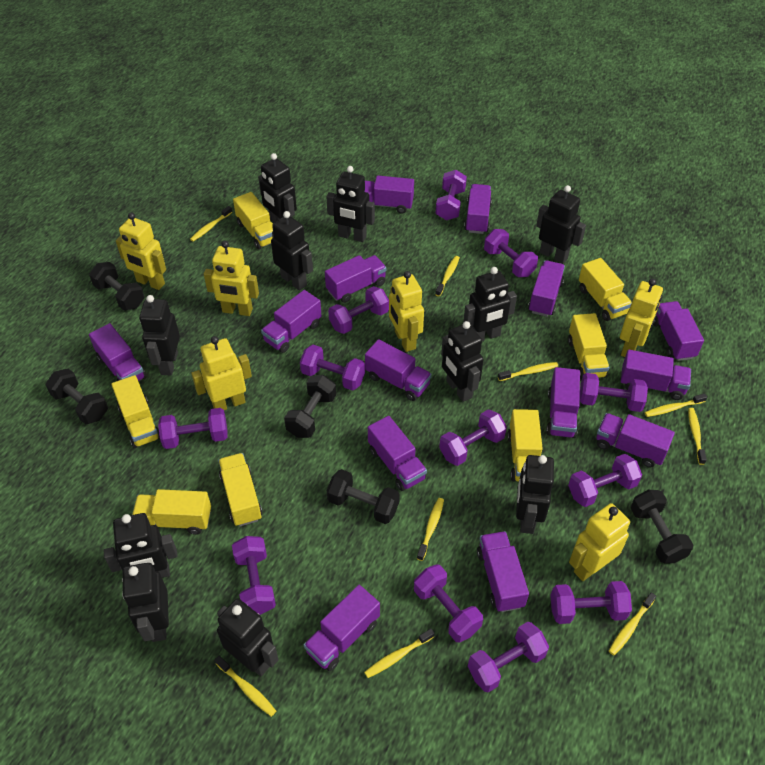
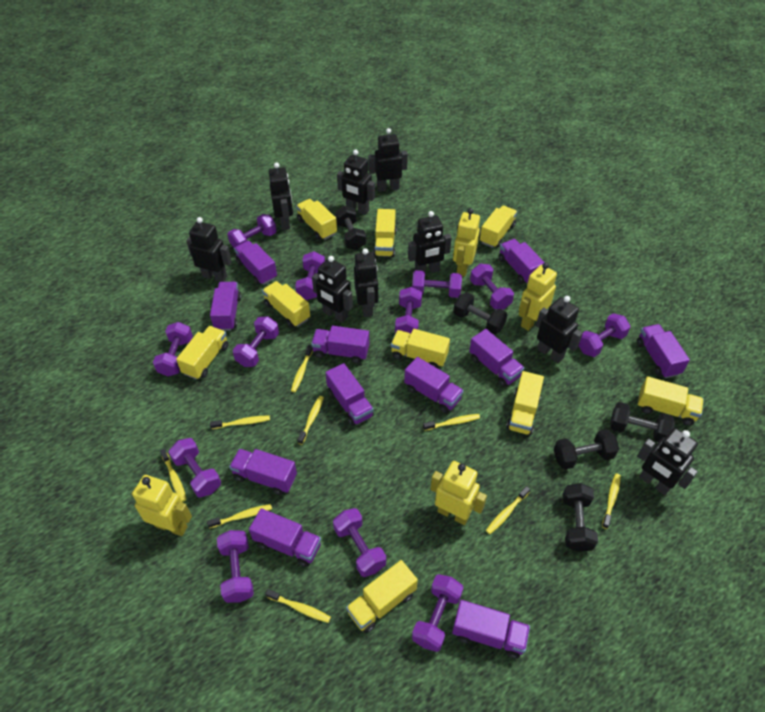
black robot: [103,513,178,578] [122,563,169,642] [139,295,180,375] [217,598,279,676] [258,153,297,223] [271,211,313,291] [326,166,375,242] [441,321,484,402] [463,267,517,341] [516,455,554,534] [536,185,586,264] = 11 -> [186,217,232,282] [269,162,293,230] [312,256,353,323] [337,150,375,215] [354,248,378,317] [369,128,408,192] [408,211,451,274] [536,296,583,363] [637,428,698,495] = 9
purple truck: [89,323,146,381] [261,290,322,353] [304,585,380,671] [325,255,387,303] [364,175,414,214] [365,339,432,401] [368,416,427,491] [464,184,492,234] [477,531,529,612] [528,260,565,317] [546,367,580,438] [596,413,675,468] [621,350,691,400] [653,301,704,361] = 14 -> [210,282,241,331] [229,449,297,495] [234,241,277,285] [249,508,321,567] [311,326,369,363] [326,363,374,426] [404,357,464,413] [452,600,530,659] [469,329,524,387] [499,239,545,284] [637,324,690,378] = 11
yellow robot: [116,212,166,290] [191,336,252,410] [204,241,259,316] [389,271,424,352] [569,503,630,581] [620,278,663,357] = 6 -> [132,475,192,536] [431,461,487,525] [453,208,480,277] [519,263,557,331] = 4
yellow truck: [111,375,160,448] [132,489,211,535] [218,453,262,526] [233,192,273,249] [507,409,543,482] [568,313,610,380] [579,258,632,321] = 7 -> [176,326,228,380] [262,281,310,327] [296,199,337,240] [346,560,418,633] [373,209,397,257] [391,329,450,368] [480,205,517,248] [506,371,544,435] [638,376,704,426] = 9

